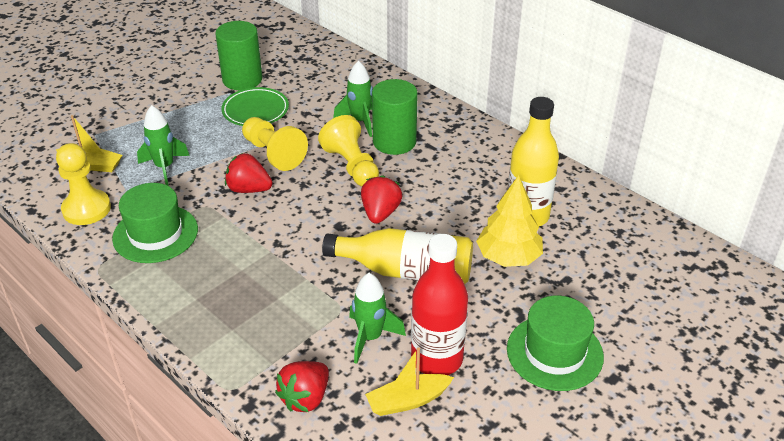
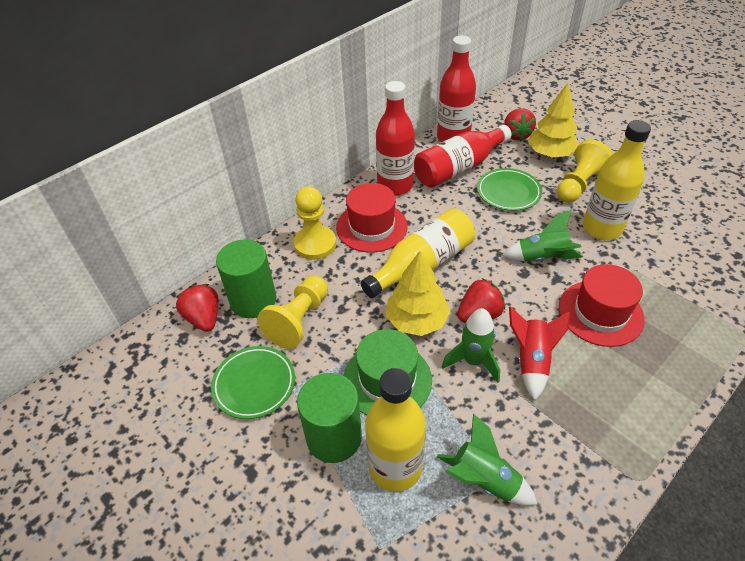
green hat: [112,183,198,263] [507,295,604,391] = 2 -> [344,329,432,415] = 1
green plate: [221,87,289,126] = 1 -> [211,346,295,419] [477,168,542,211] = 2
red bottle: [411,234,468,375] = 1 -> [376,81,415,196] [414,125,511,188] [437,36,476,142] = 3
red hat: none = 0 -> [336,183,408,252] [559,264,645,347] = 2
red rocket: none = 0 -> [509,306,570,401] = 1
yellow boat: [56,115,122,172] [365,347,454,416] = 2 -> none = 0
yellow bottle: [322,228,473,285] [507,97,559,227] = 2 -> [361,208,475,298] [365,368,426,492] [583,120,651,240] = 3
yellow tree: [476,175,543,267] = 1 -> [386,251,450,336] [528,83,578,157] = 2

